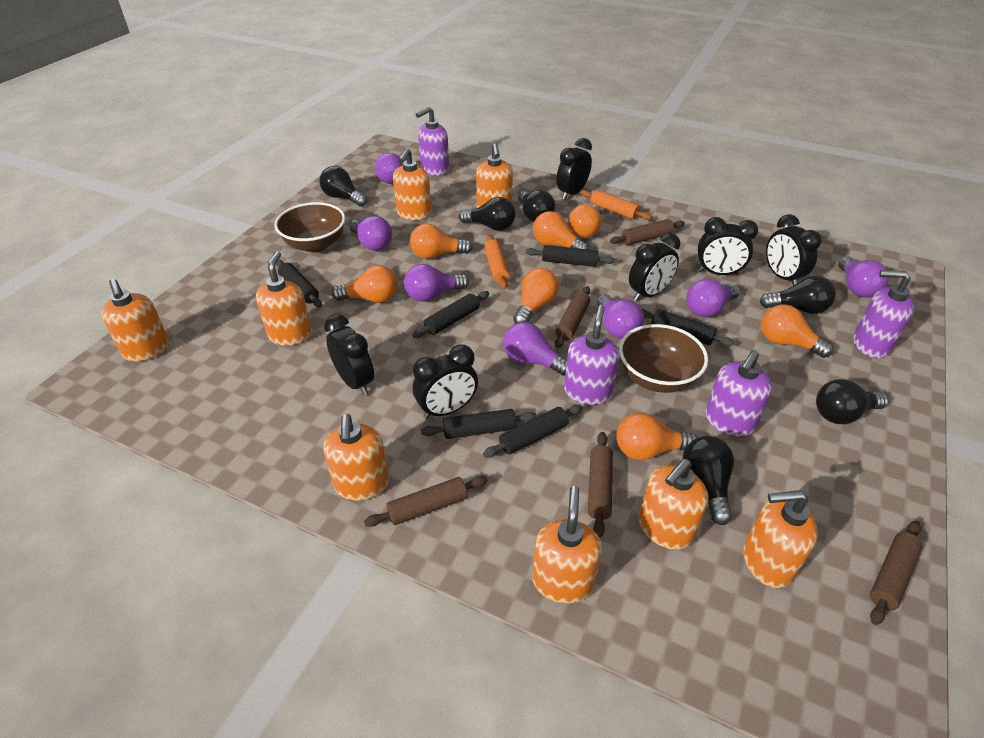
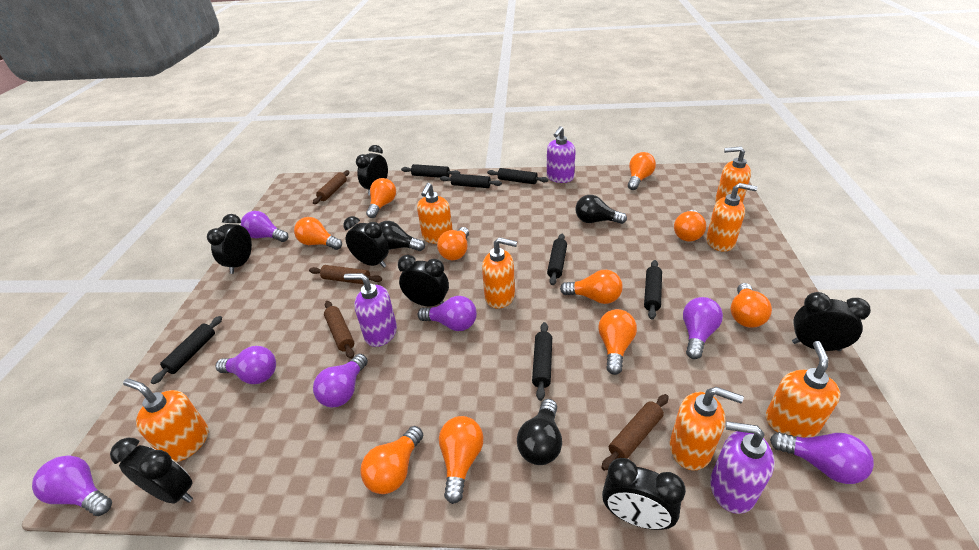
black clock: [324,314,374,395] [413,345,478,419] [556,138,592,200] [629,233,680,301] [698,217,758,276] [766,214,822,286] = 6 -> [110,438,193,504] [207,214,252,274] [343,216,389,268] [356,145,388,195] [398,255,449,306] [602,458,686,530] [792,292,871,351] = 7
black light bulb: [319,166,367,207] [459,197,515,231] [518,190,555,222] [683,436,734,525] [760,276,836,314] [816,379,889,424] = 6 -> [379,221,425,251] [517,399,562,465] [575,195,627,224] = 3
black rolling pin: [276,260,322,307] [412,291,489,338] [421,409,537,439] [483,405,582,458] [526,245,615,267] [642,309,734,346] = 6 -> [151,316,222,384] [401,164,460,178] [440,174,502,188] [487,168,549,184] [532,322,552,401] [547,234,567,285] [644,260,662,320] = 7
brown bowl: [274,202,345,253] [619,324,708,393] = 2 -> none = 0
brown rolling pin: [364,476,487,527] [555,286,590,348] [588,432,613,538] [610,219,685,245] [870,521,923,625] = 5 -> [309,265,382,284] [313,170,350,204] [324,301,354,359] [601,394,668,471] = 4
orange light bulb: [332,265,398,303] [410,224,473,259] [513,268,559,324] [533,211,589,250] [568,204,602,239] [616,413,697,460] [761,304,833,358] = 7 -> [294,217,342,250] [360,426,423,494] [366,178,396,218] [437,227,469,260] [439,416,484,504] [560,270,623,304] [598,309,637,375] [628,152,656,190] [674,210,706,242] [731,283,772,328] = 10
orange rolling pin: [485,235,510,289] [580,190,652,220] = 2 -> none = 0
orange soap dispenser: [101,279,169,362] [256,251,312,346] [323,414,389,501] [393,148,432,220] [476,143,513,208] [532,486,602,604] [638,459,709,550] [743,490,818,588] = 8 -> [123,379,208,462] [417,183,453,244] [482,237,517,309] [670,387,744,471] [706,183,758,252] [715,146,751,203] [766,341,841,438] = 7
purple soap dispenser: [416,107,449,176] [564,305,619,405] [706,350,772,437] [854,270,914,358] = 4 -> [344,273,397,347] [547,126,576,183] [710,421,775,514] = 3

